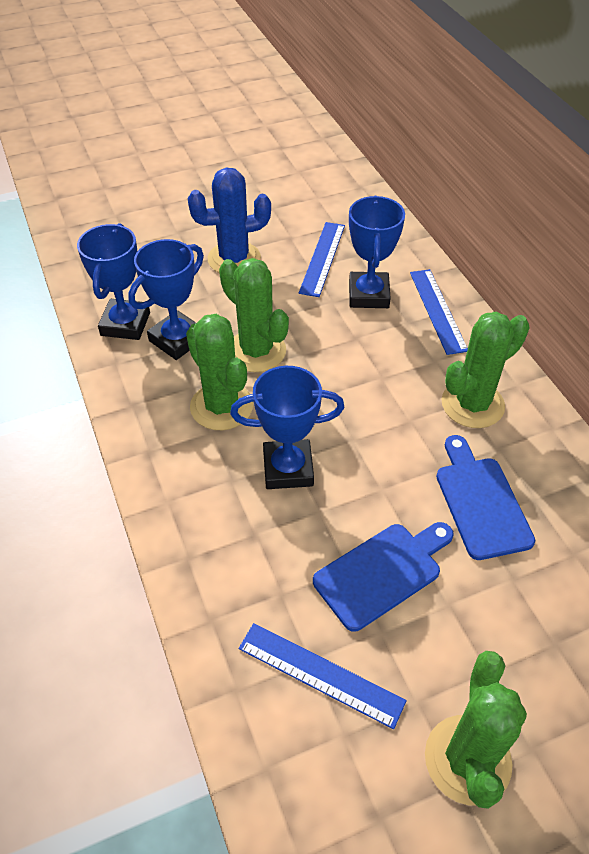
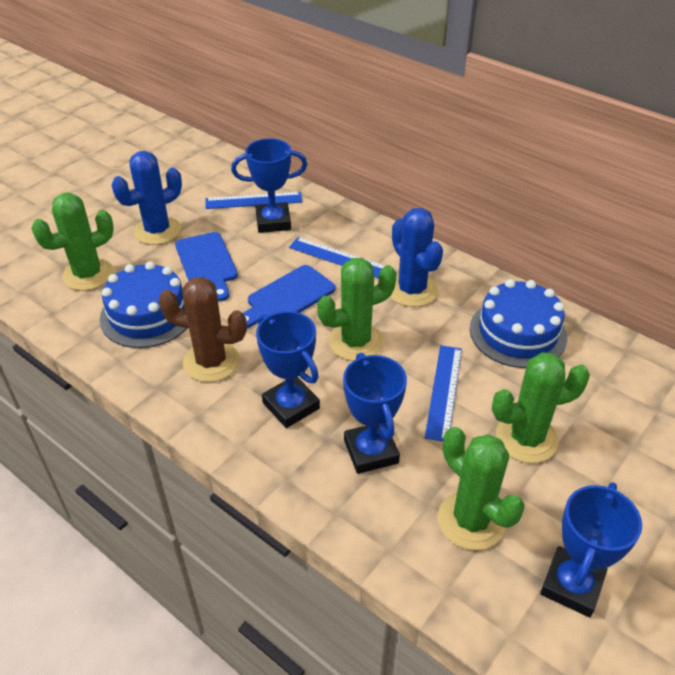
blue cactus: [188,168,271,273] = 1 -> [112,151,182,245] [390,208,443,307] = 2
blue cake: none = 0 -> [100,261,187,348] [470,279,567,368] = 2
brown cactus: none = 0 -> [158,277,247,382] = 1

